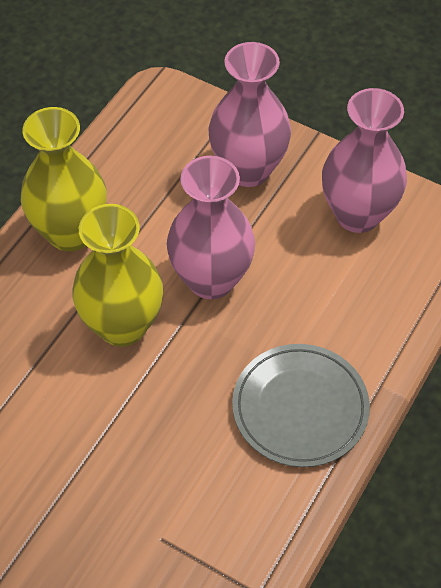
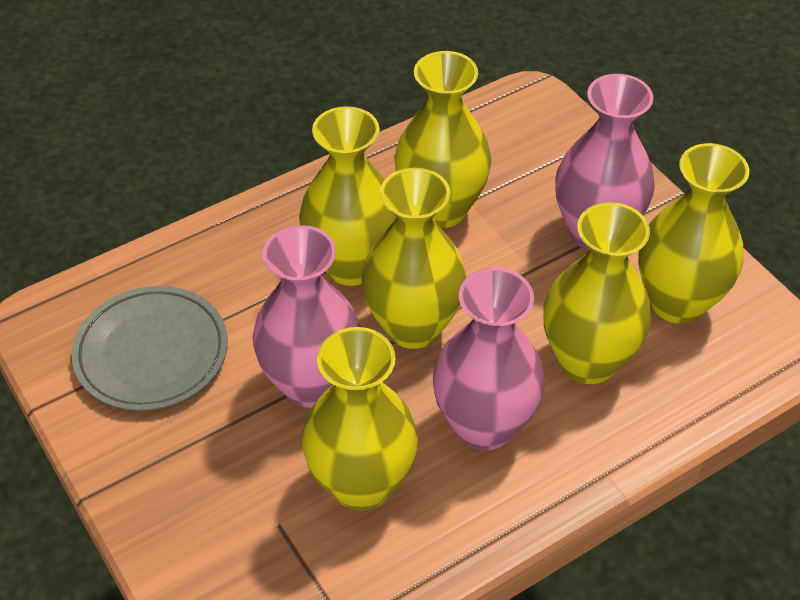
yellow vase: [21,107,107,252] [72,204,163,347] = 2 -> [299,106,397,286] [302,327,418,511] [361,168,467,349] [394,51,491,228] [543,202,651,384] [638,143,749,324] = 6

